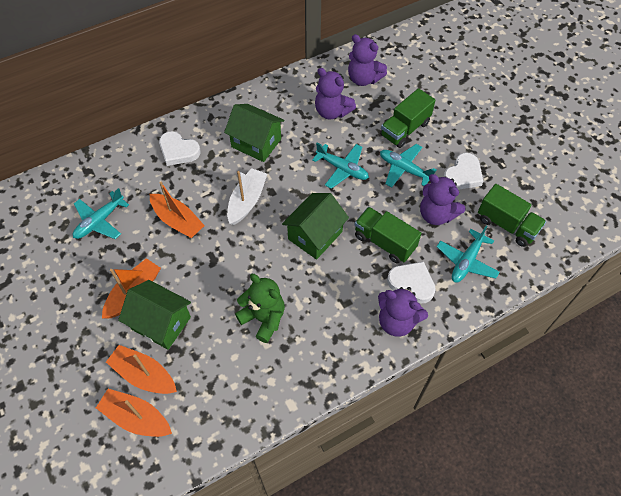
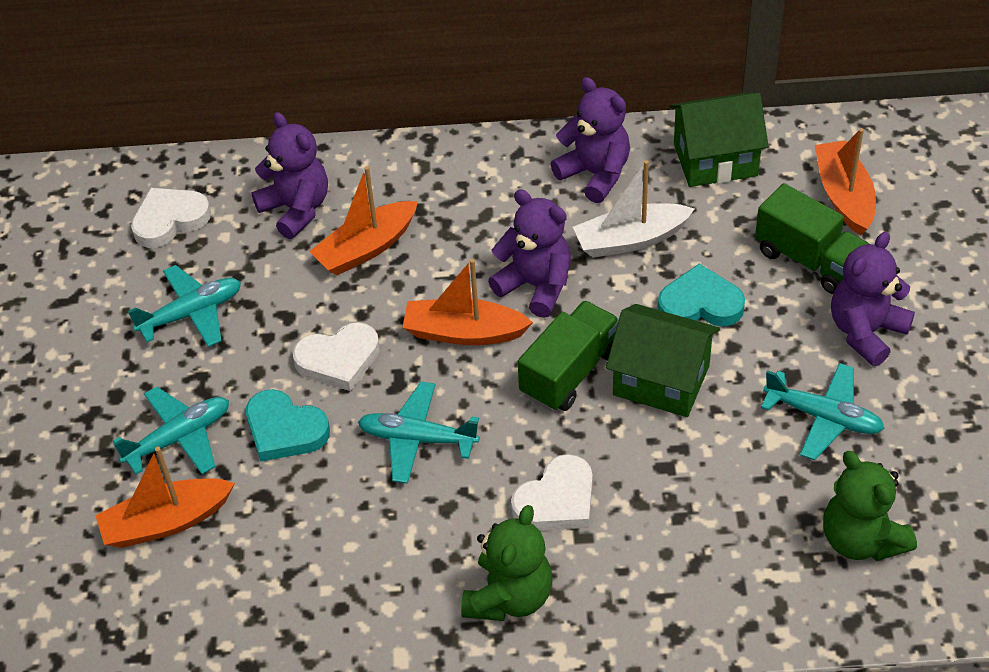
green house: [118,280,191,350] [224,104,285,162] [282,193,349,260] = 3 -> [606,304,720,417] [670,93,769,187] = 2
green teddy bear: [235,274,285,343] = 1 -> [461,505,553,621] [823,451,917,561] = 2
green truck: [355,207,421,263] [380,88,435,148] [478,184,546,247] = 3 -> [518,300,619,411] [755,183,869,294] = 2
turquoise heart: none = 0 -> [246,389,330,461] [658,264,745,327] = 2

